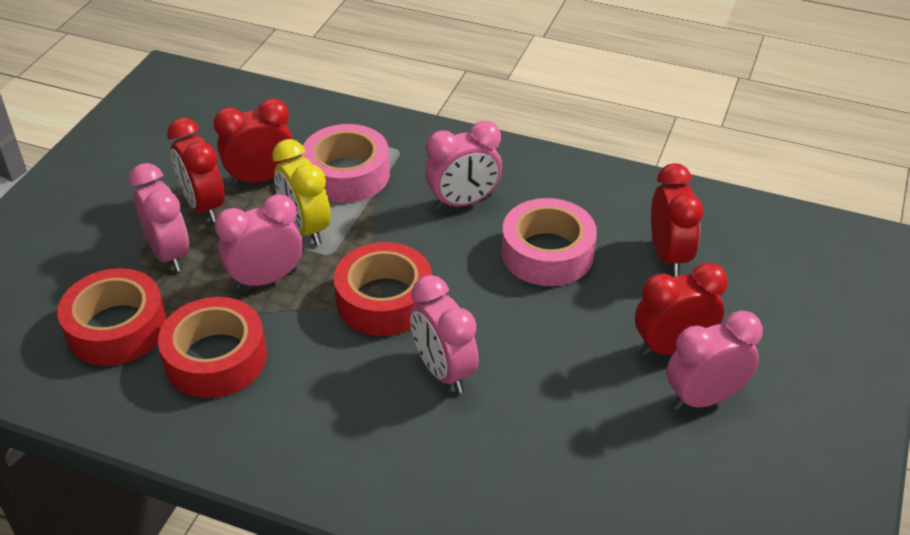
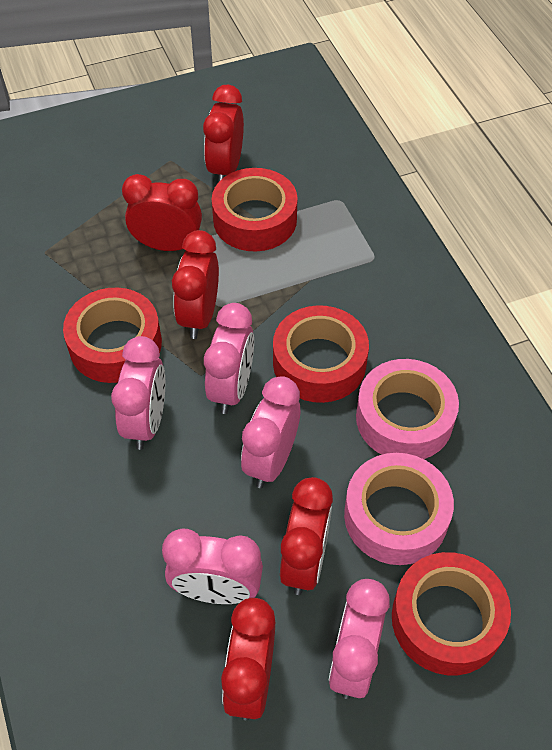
red clock: [167,118,225,222] [214,98,293,186] [635,263,728,357] [651,163,703,276] = 4 -> [122,174,202,251] [172,230,219,339] [203,85,244,182] [221,598,276,720] [280,477,333,595] = 5
red tape: [57,268,167,366] [158,297,267,398] [334,242,432,336] = 3 -> [63,288,162,383] [212,168,298,252] [273,305,369,403] [392,552,511,675] = 4
yellow clock: [272,139,331,246] = 1 -> none = 0

